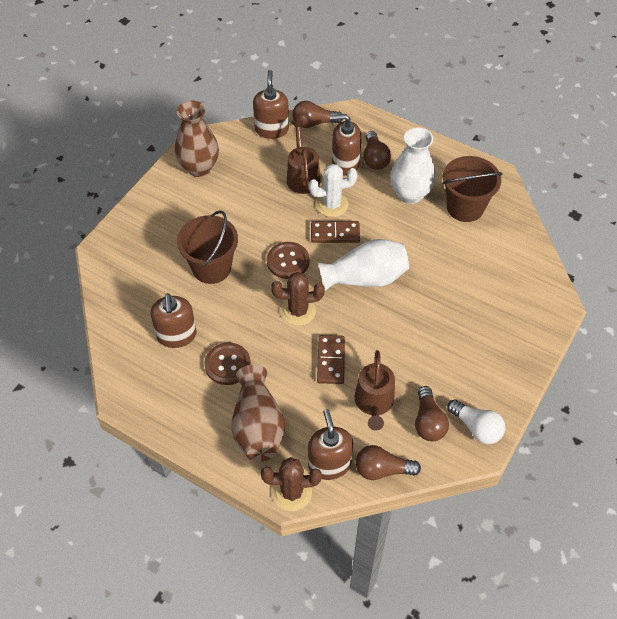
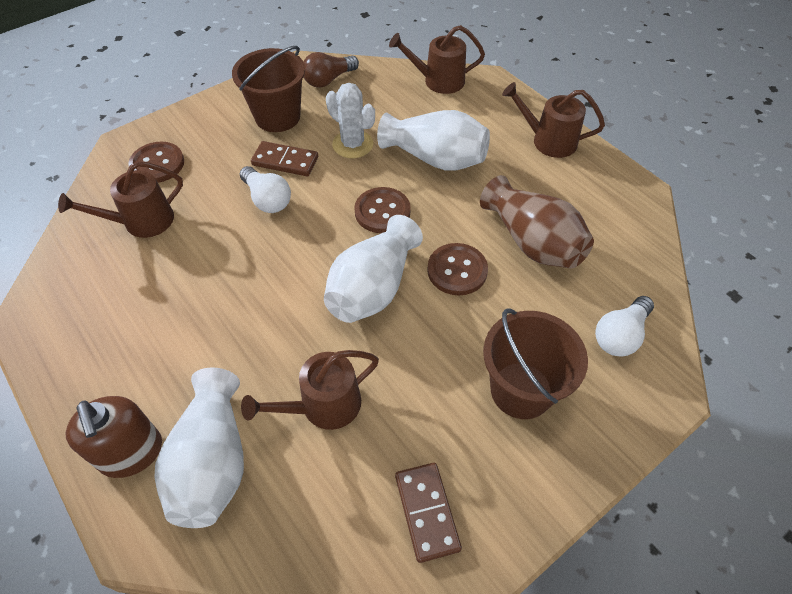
brown button: [205,342,251,385] [267,242,309,279] = 2 -> [128,142,184,183] [354,187,411,233] [427,243,488,295] = 3
brown cactus: [261,457,322,511] [271,272,325,326] = 2 -> none = 0
brown light bulb: [293,101,343,128] [355,445,421,480] [363,131,391,170] [415,386,449,441] = 4 -> [303,52,359,88] = 1
brown soap dispenser: [151,293,197,348] [253,70,289,139] [308,409,353,480] [330,114,362,176] = 4 -> [66,396,162,478] = 1
brown vase: [175,101,219,177] [231,365,285,462] = 2 -> [480,175,594,269] = 1
brown watering can: [287,120,320,194] [354,350,395,431] = 2 -> [58,161,183,238] [241,350,379,430] [389,25,485,94] [502,82,605,158] = 4
white light bulb: [447,399,505,444] = 1 -> [240,166,291,213] [595,296,654,356] = 2
white vase: [318,239,409,291] [390,127,436,204] = 2 -> [154,367,244,528] [324,215,423,323] [377,110,490,171] = 3

